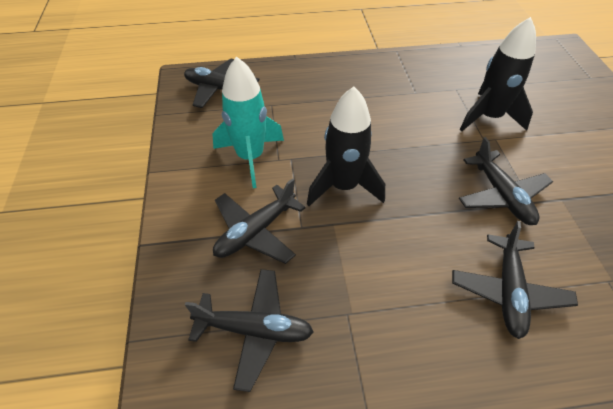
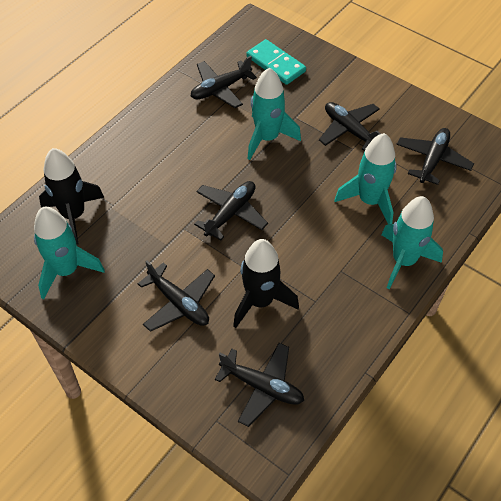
black plane: [184,59,260,108] [185,269,314,392] [213,178,306,264] [452,221,578,339] [459,137,553,225] = 5 -> [138,261,215,332] [191,56,257,108] [194,181,268,241] [215,343,304,427] [319,102,381,152] [396,128,474,185] = 6
turquoise domino: none = 0 -> [247,39,306,85] = 1
turquoise rocket: [213,56,284,188] = 1 -> [34,207,105,299] [247,67,301,160] [334,133,397,224] [381,196,443,289] = 4

